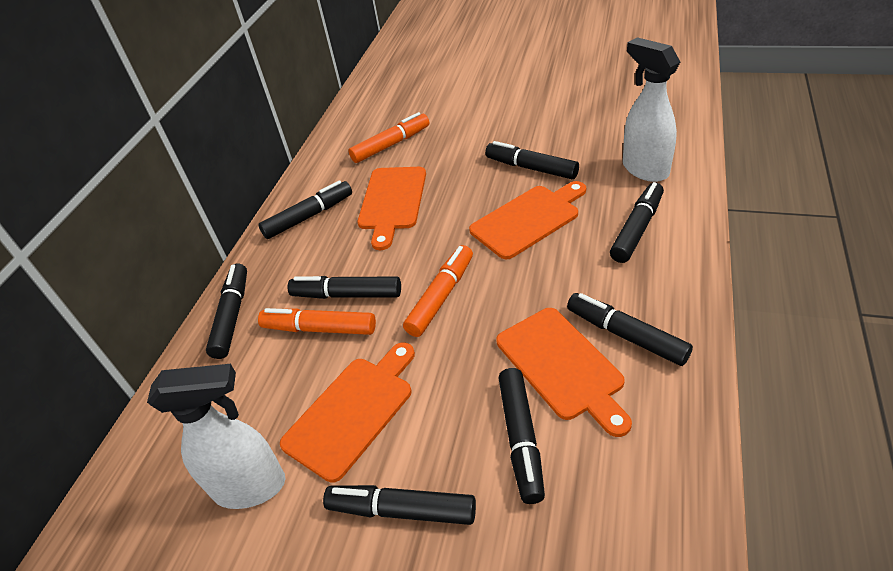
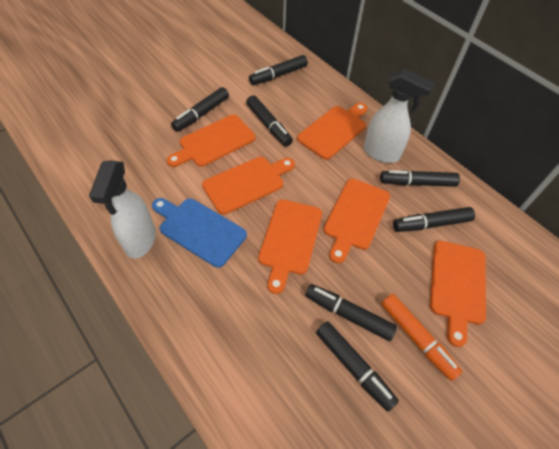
black marker: [206,263,247,359] [258,180,352,239] [287,276,401,299] [323,485,476,525] [485,141,579,179] [498,368,545,504] [567,293,693,366] [610,182,664,263] = 8 -> [171,87,229,132] [246,95,293,147] [249,55,308,85] [305,284,397,341] [316,321,399,411] [380,170,460,187] [393,207,475,232] = 7
blue cutting board: none = 0 -> [152,198,247,268] = 1
orange cutting board: [280,342,415,483] [358,167,426,250] [469,181,586,259] [496,308,632,437] = 4 -> [166,115,255,167] [202,157,295,215] [258,199,322,294] [297,103,367,160] [324,179,390,263] [430,241,486,347] = 6
orange marker: [258,308,376,335] [348,112,429,163] [403,245,473,337] = 3 -> [381,294,462,381] = 1

